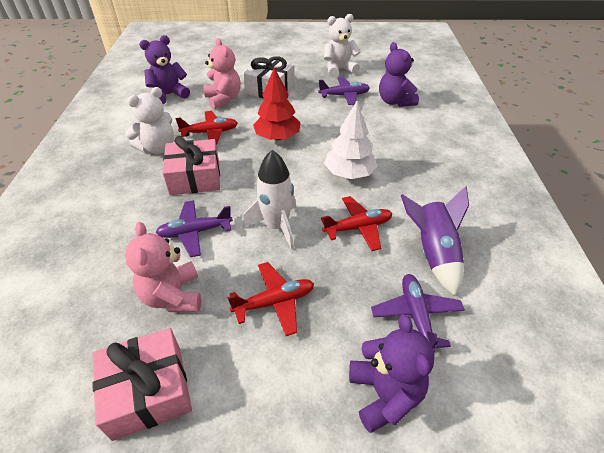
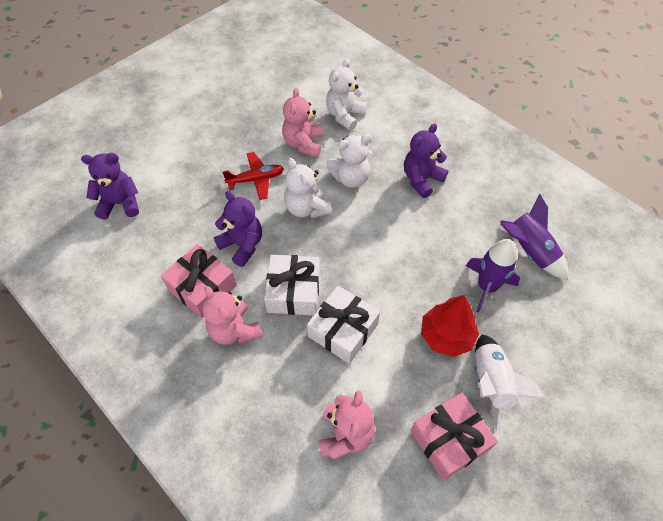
pink teddy bear: [125,222,201,312] [204,38,241,109] = 2 -> [203,286,262,345] [282,87,323,157] [319,390,375,459] = 3
purple plane: [156,200,233,257] [318,77,370,105] [371,274,465,352] = 3 -> none = 0
purple rocket: [401,186,469,296] = 1 -> [466,239,520,313] [500,194,568,280] = 2
red plane: [175,111,238,144] [228,262,314,336] [321,196,392,251] = 3 -> [222,152,284,200] = 1
white gift: [243,56,295,98] = 1 -> [264,255,320,315] [307,286,380,364] = 2
white teddy bear: [125,87,174,154] [324,14,361,77] = 2 -> [284,158,332,218] [326,58,367,131] [326,134,373,188] = 3
white tree: [324,101,378,179] = 1 -> none = 0

